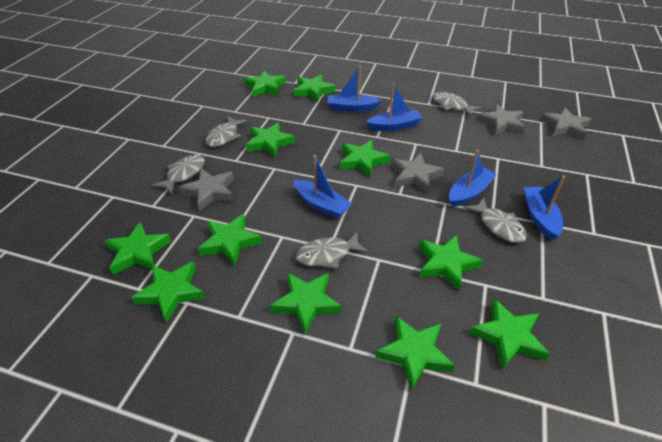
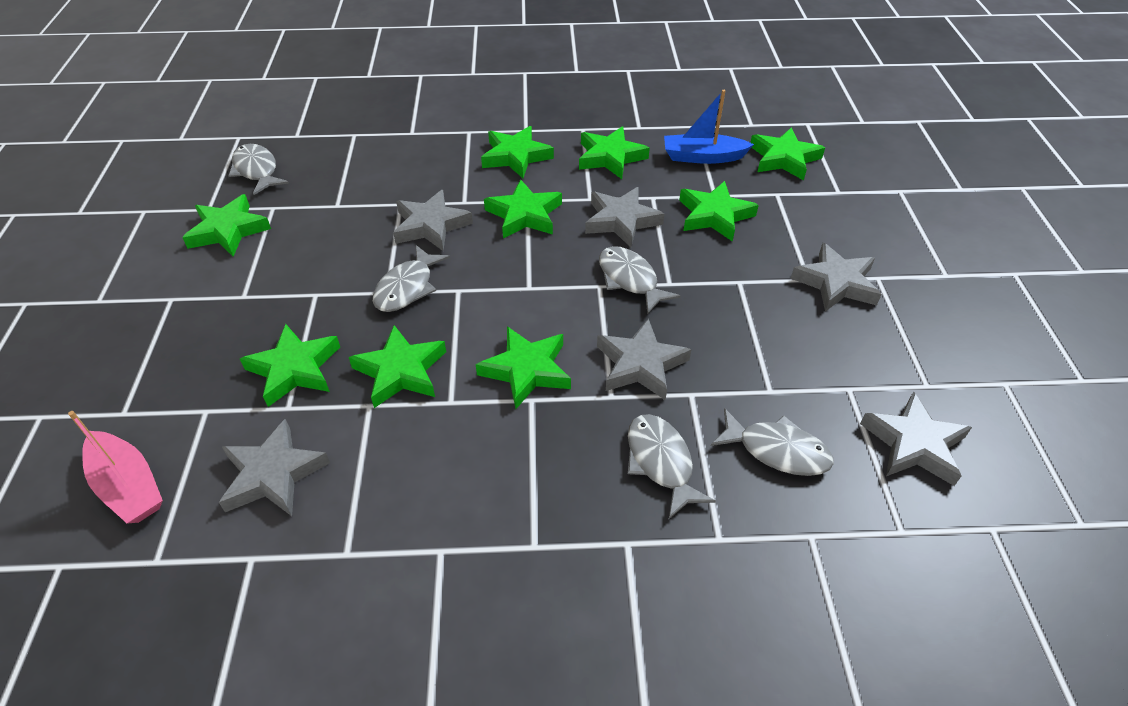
blue boat: [293,155,352,219] [328,66,382,112] [366,83,423,131] [449,150,497,207] [524,176,565,241] = 5 -> [664,90,754,164] = 1
green star: [104,221,172,275] [131,261,205,323] [198,214,262,266] [244,70,286,97] [246,122,295,157] [270,273,342,334] [293,74,335,102] [340,140,390,177] [375,316,455,391] [418,234,483,291] [469,299,550,369] = 11 -> [182,194,271,256] [240,324,340,407] [349,325,446,408] [476,327,571,409] [481,126,554,178] [484,179,562,238] [579,126,650,179] [679,181,759,242] [750,127,825,181] = 9
grey star: [179,168,234,211] [391,153,444,193] [477,104,525,136] [540,107,591,140] = 4 -> [219,419,330,516] [393,190,473,251] [585,187,664,247] [597,319,691,400] [790,243,882,312] [860,391,972,486] = 6
pink boat: none = 0 -> [68,411,163,524] = 1

